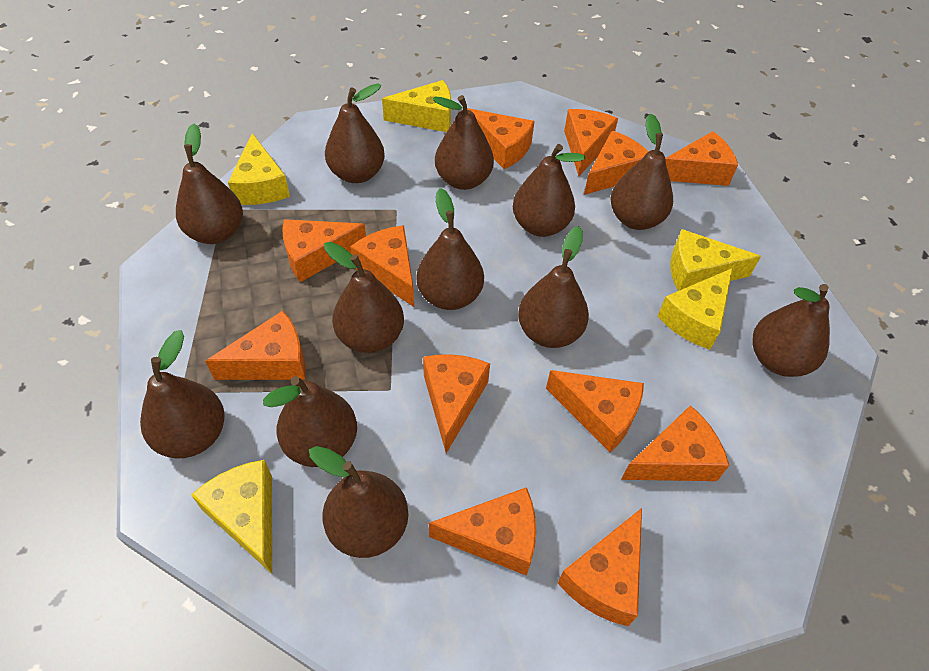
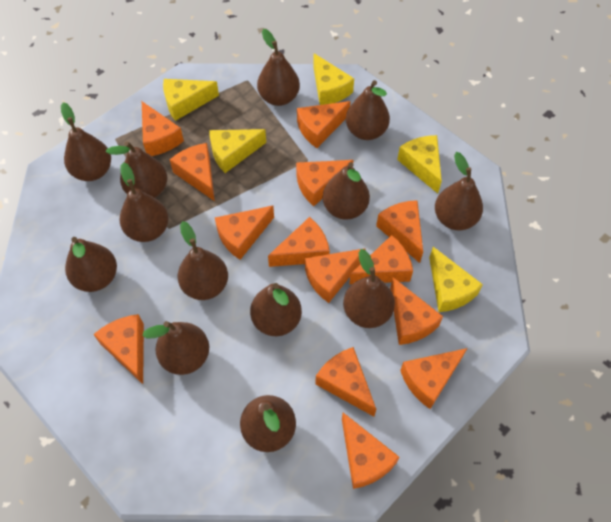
brown pear: [140,330,225,458] [176,124,243,244] [263,376,357,467] [309,446,409,558] [324,242,404,353] [325,83,385,183] [417,188,484,310] [433,95,494,190] [513,144,585,237] [518,226,589,348] [610,113,673,230] [753,284,830,377] = 12 -> [61,102,111,181] [65,237,117,292] [106,141,167,198] [120,162,169,242] [142,321,209,375] [178,221,228,300] [240,395,296,452] [250,283,302,336] [257,29,300,106] [323,162,370,220] [343,249,395,328] [346,80,390,140] [435,152,483,230] = 13
orange cheese: [205,311,306,380] [282,219,366,282] [350,225,414,307] [423,354,490,454] [429,487,536,576] [467,108,535,169] [546,370,644,452] [558,508,642,626] [564,109,618,176] [584,131,649,195] [621,405,730,481] [665,131,738,186] = 12 -> [93,314,144,384] [142,101,184,156] [170,143,215,201] [215,205,274,260] [268,217,330,267] [296,160,353,206] [297,101,351,148] [305,248,366,303] [315,347,376,417] [342,413,400,489] [349,235,413,284] [376,200,423,263] [390,278,443,345] [400,348,467,409] = 14

